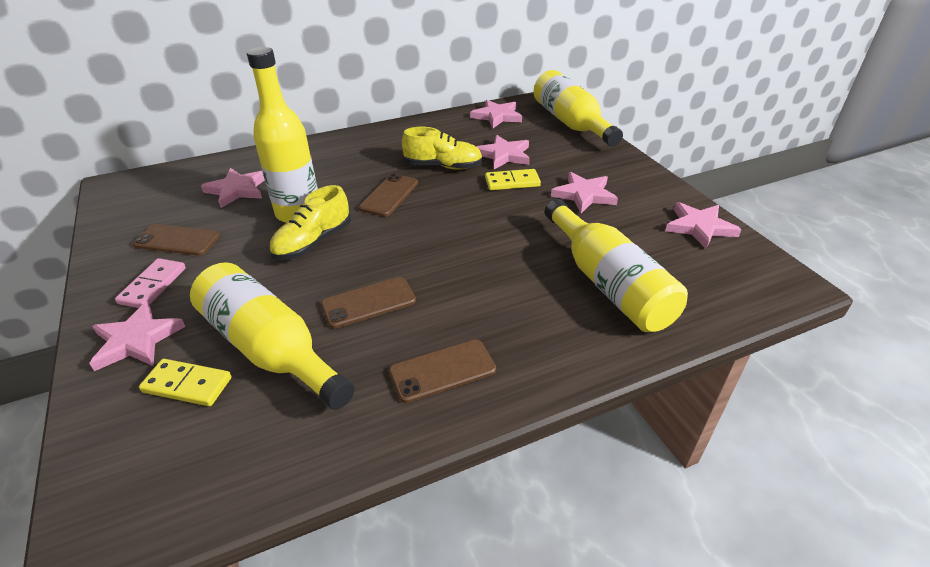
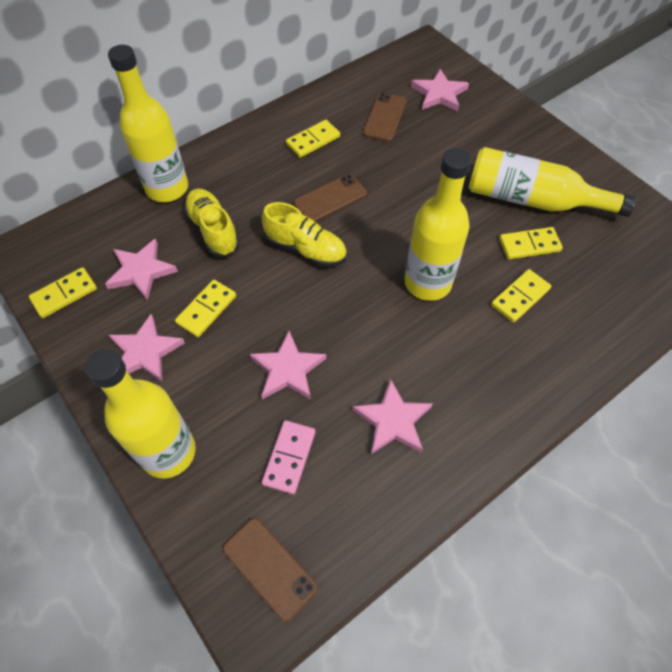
brown phone: [133,224,220,256] [321,277,416,328] [359,174,418,217] [389,339,496,403] = 4 -> [223,518,318,622] [294,174,367,222] [363,93,407,142] = 3
pink star: [89,302,185,371] [201,168,265,208] [470,100,522,128] [476,135,530,169] [551,172,618,213] [665,202,742,249] = 6 -> [105,238,178,300] [109,314,185,381] [250,331,326,400] [353,379,433,454] [411,69,469,111] = 5
yellow domino: [139,359,232,406] [485,169,541,190] = 2 -> [29,267,97,318] [175,280,236,337] [286,120,340,158] [491,269,551,323] [499,227,563,260] = 5

